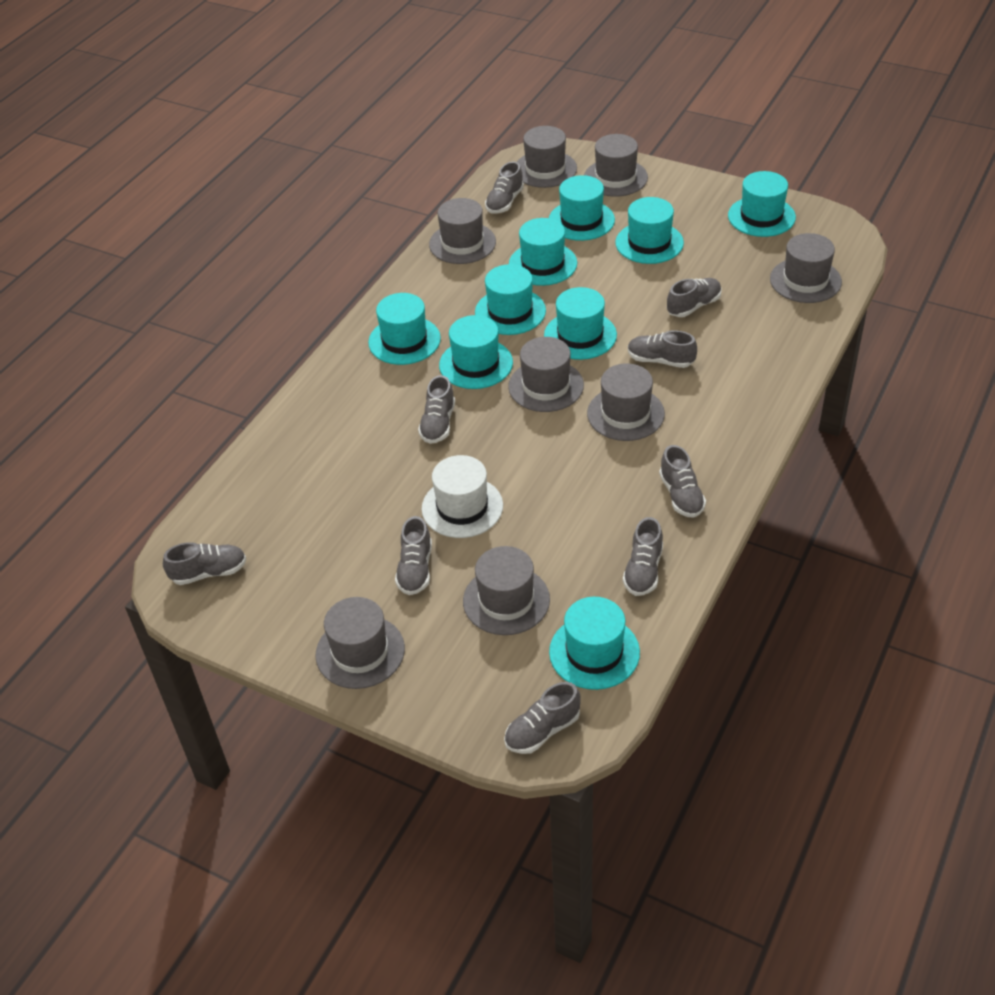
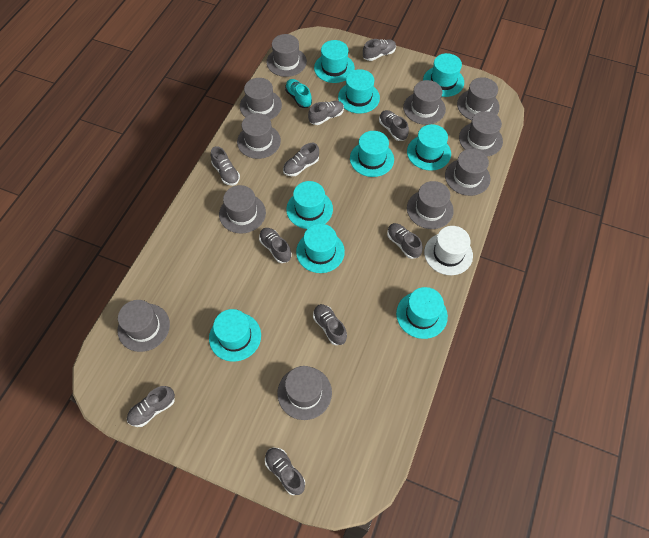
grey hat: [316,597,405,689] [429,198,496,264] [463,546,550,635] [508,337,584,412] [517,126,577,188] [584,134,648,197] [587,363,665,441] [770,233,842,303] = 8 -> [118,300,170,352] [219,185,266,234] [237,113,281,159] [240,78,282,120] [266,34,307,77] [277,366,332,420] [403,80,446,125] [407,181,454,229] [445,149,490,196] [457,77,500,120] [459,111,503,157] = 11
grey shoe: [163,542,246,585] [395,516,432,595] [418,375,455,444] [485,161,524,214] [504,682,581,754] [623,517,663,596] [628,330,697,368] [659,445,706,518] [667,278,721,317] = 9 -> [127,386,175,427] [211,146,240,186] [259,228,292,263] [265,447,305,495] [283,143,319,176] [308,101,344,125] [313,304,347,345] [363,39,396,61] [379,110,409,141] [387,223,423,259] = 10
turquoise shoe: none = 0 -> [285,79,312,108] = 1

